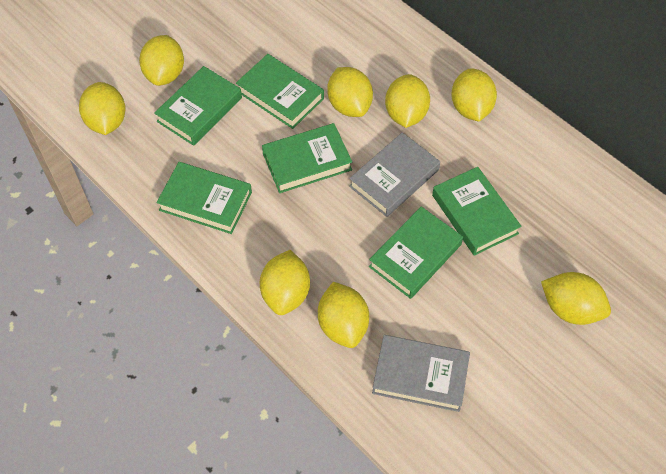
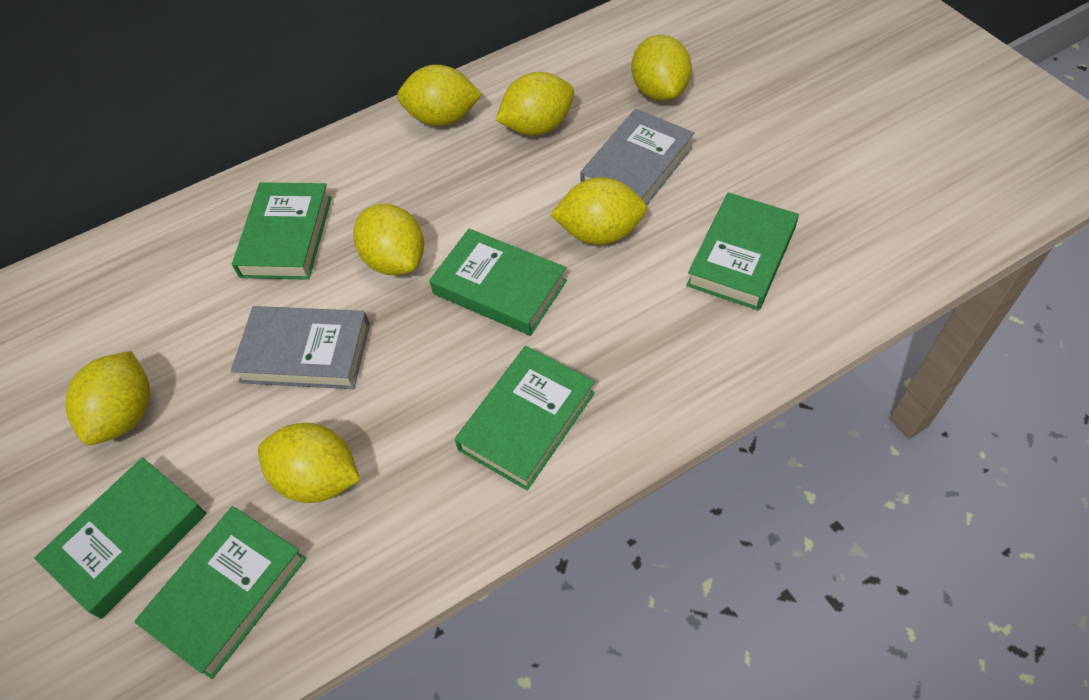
yellow lemon: [79,82,125,135] [139,35,184,86] [259,250,310,315] [318,282,369,348] [327,67,373,117] [385,74,430,128] [451,68,497,121] [541,272,611,325] = 8 -> [65,351,150,445] [258,423,360,503] [353,204,424,275] [397,65,482,126] [496,72,574,135] [550,177,647,245] [631,35,692,101] = 7

